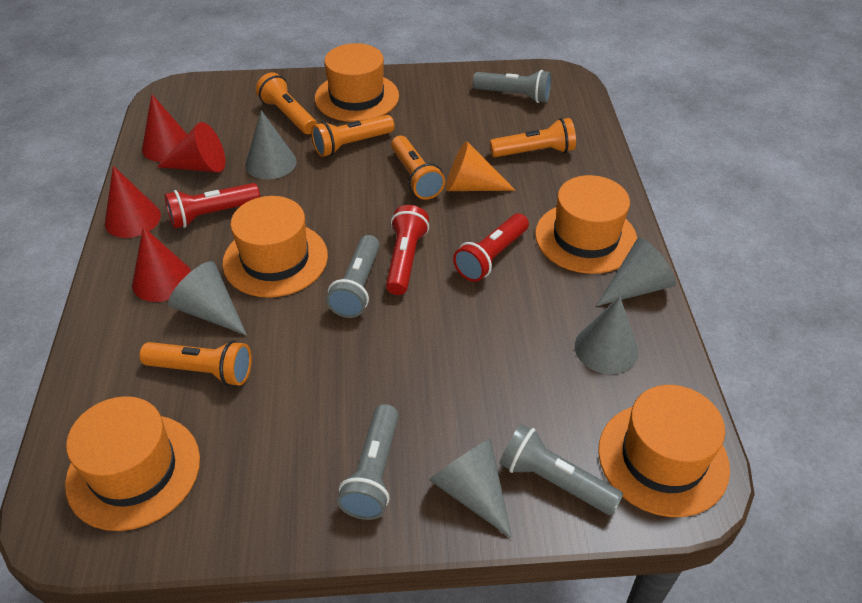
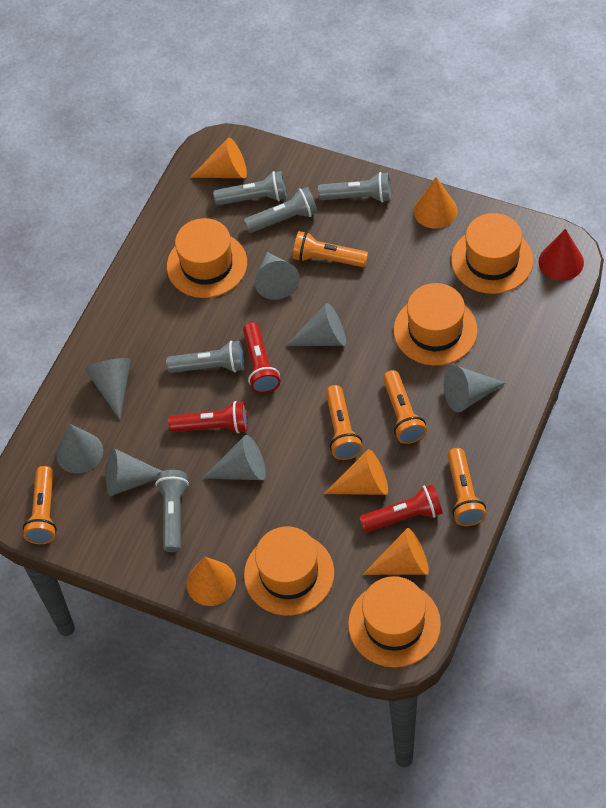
grey cone: [168,261,247,336] [245,110,296,179] [429,438,512,539] [575,296,639,374] [596,238,676,306] = 5 -> [56,424,103,474] [85,358,131,420] [106,448,161,496] [203,435,266,480] [255,252,300,300] [285,303,346,346] [444,365,505,412] = 7
grey flashlight: [326,235,380,318] [337,404,399,520] [473,70,552,103] [500,424,623,515] = 4 -> [155,470,189,552] [166,341,244,373] [213,171,287,205] [244,187,318,233] [318,172,391,203] = 5
orange cone: [446,141,516,191] = 1 -> [186,557,236,606] [190,138,247,178] [324,449,388,495] [362,528,429,575] [413,177,458,229] = 5
red cone: [105,166,161,238] [132,227,191,302] [142,94,187,162] [157,122,225,172] = 4 -> [538,229,584,281] = 1

